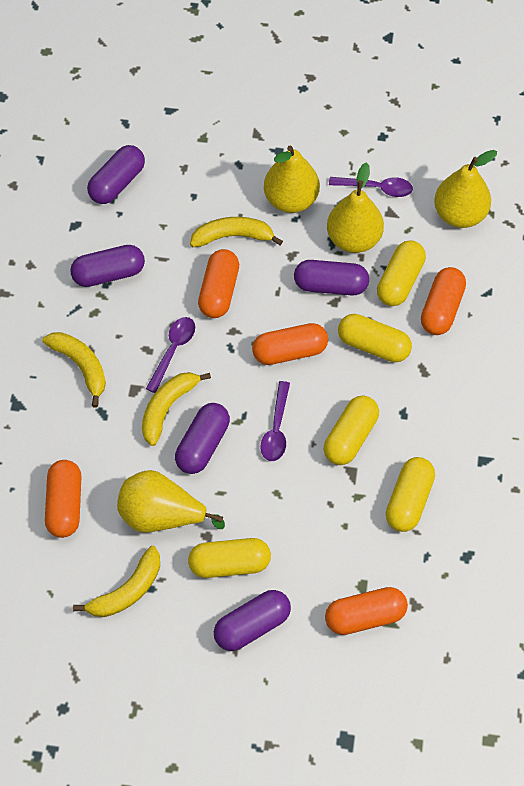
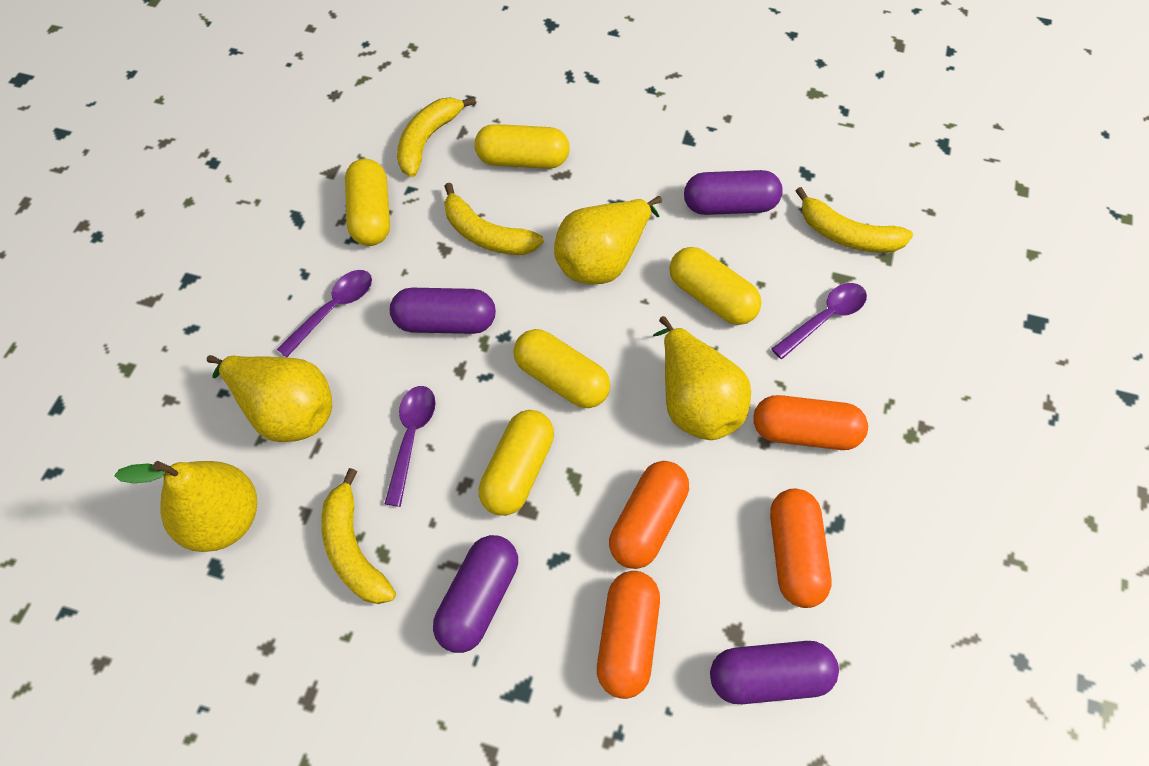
orange capsule: [45,460,81,538] [198,249,239,318] [252,323,328,365] [325,587,408,635] [421,267,466,335] = 5 -> [597,571,660,699] [609,461,689,569] [753,395,868,450] [770,488,831,608] = 4
purple capsule: [70,245,145,287] [87,145,145,204] [175,403,230,474] [214,590,291,651] [294,260,369,295] = 5 -> [390,288,496,334] [433,535,518,653] [684,170,783,215] [710,641,839,704] = 4

